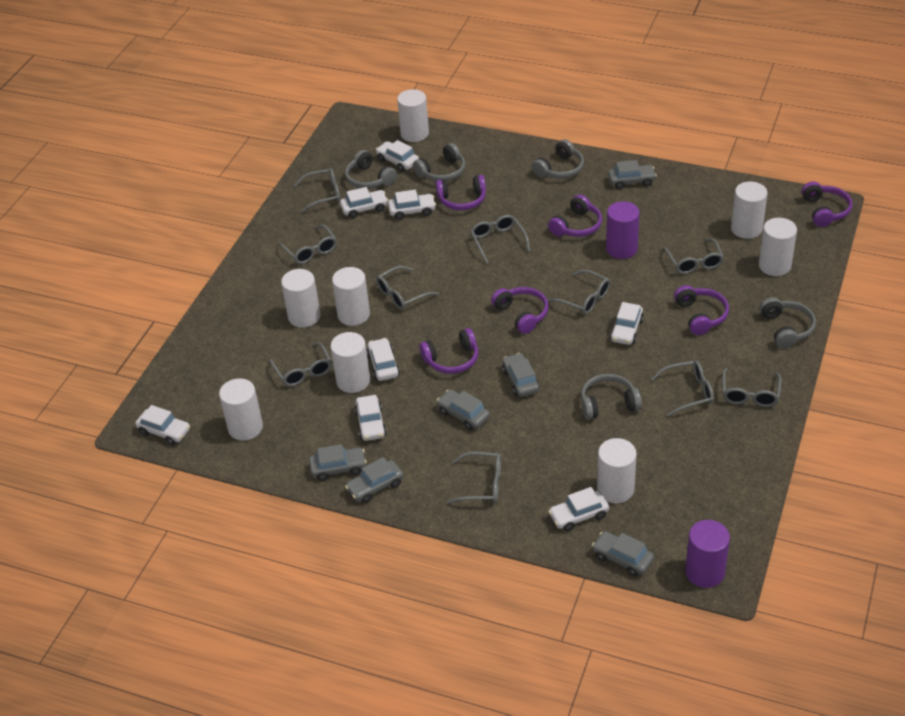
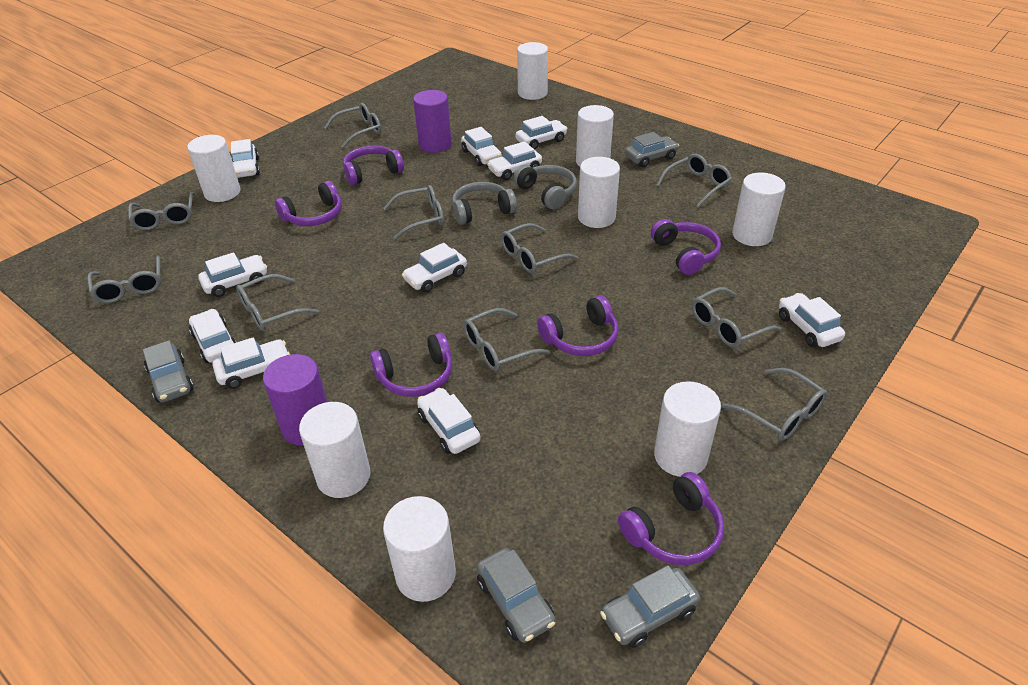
grey car: [309,444,367,481] [345,457,403,503] [437,390,490,430] [502,353,540,397] [592,531,654,577] [608,160,657,189] = 6 -> [143,340,194,403] [477,548,555,643] [600,565,700,648] [625,132,679,167] = 4
grey headphones: [345,150,397,189] [413,143,465,181] [532,139,584,178] [581,374,642,420] [760,297,816,348] = 5 -> [452,182,517,225] [513,165,577,209] = 2
white car: [135,405,190,445] [340,187,388,218] [354,395,387,441] [367,338,400,381] [376,140,419,172] [388,190,436,220] [548,487,609,532] [610,302,644,345] = 8 -> [189,309,237,363] [198,252,267,297] [212,337,290,389] [231,139,260,178] [402,243,467,293] [417,388,481,454] [461,127,502,166] [487,141,542,180] [516,116,568,150] [779,293,845,347] = 10

